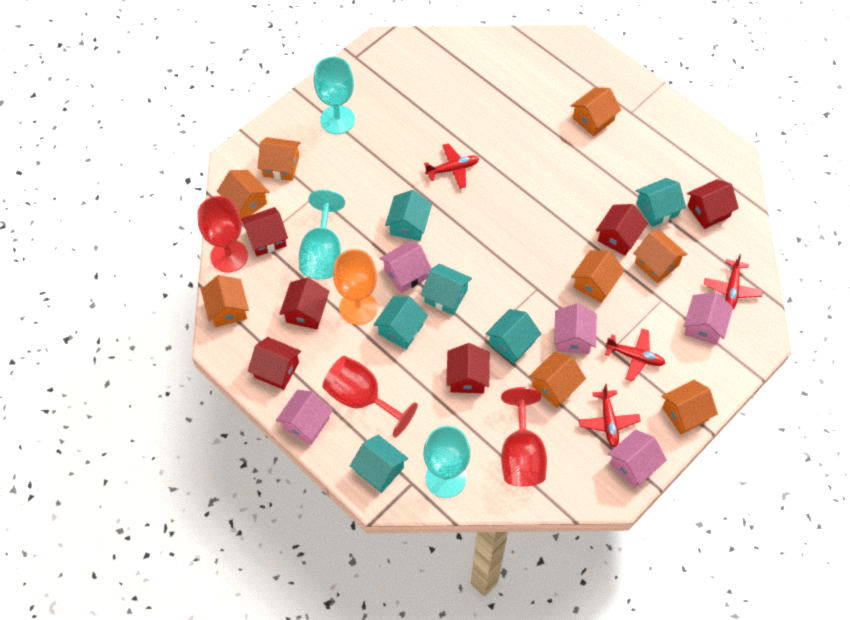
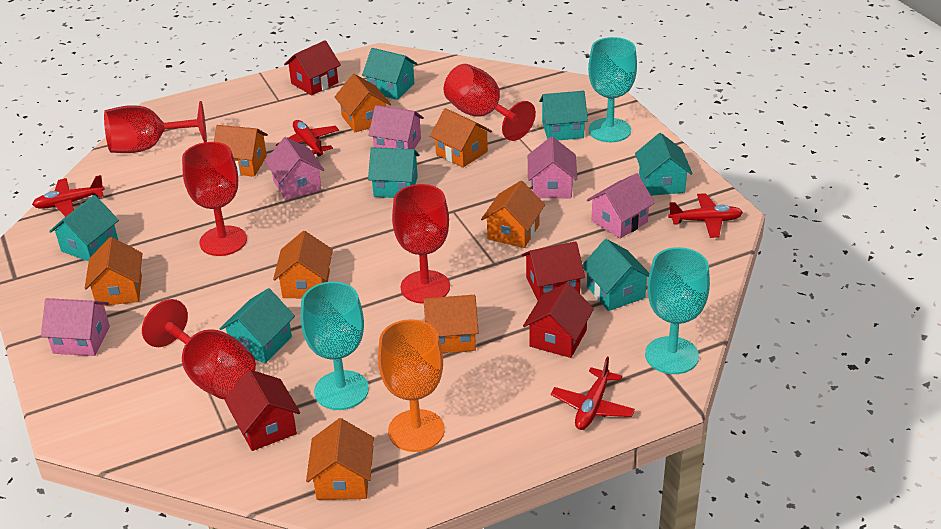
red goblet: [197,196,248,273] [322,356,418,437] [501,387,547,486] = 3 -> [104,101,207,153] [142,299,256,399] [182,142,247,256] [392,184,450,304] [444,64,536,141] = 5
red house: [241,207,288,256] [248,337,301,390] [279,277,330,329] [446,343,490,393] [596,204,648,256] [687,179,739,229] = 6 -> [225,370,300,451] [284,40,341,95] [522,241,585,300] [523,282,594,358] = 4
turquoise house: [350,434,408,493] [373,296,428,349] [385,190,432,241] [421,263,472,315] [485,309,541,364] [635,178,686,227] = 6 -> [49,195,119,261] [220,288,295,363] [362,48,417,100] [368,147,420,198] [539,91,588,140] [582,239,649,311] [635,133,693,196] = 7

